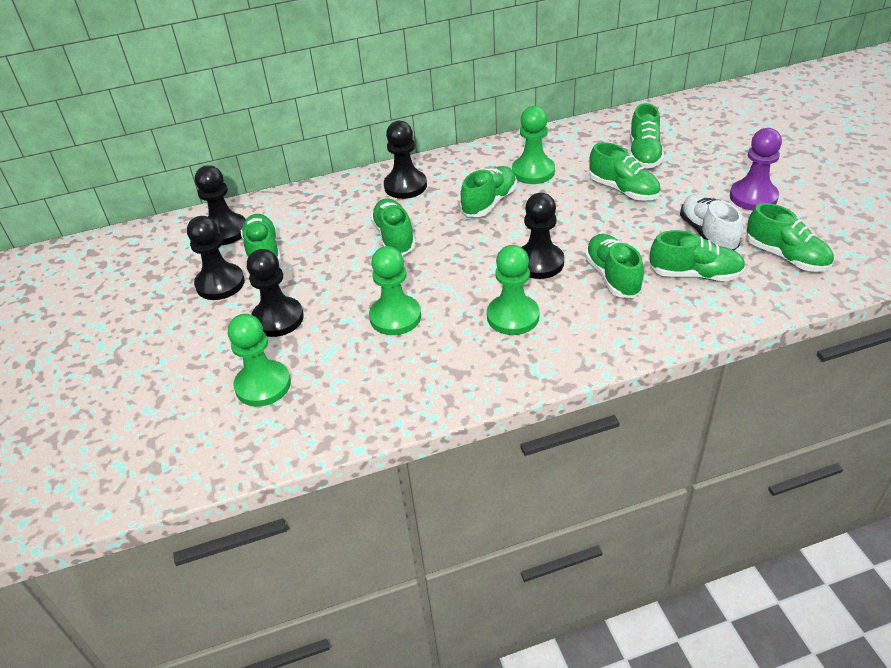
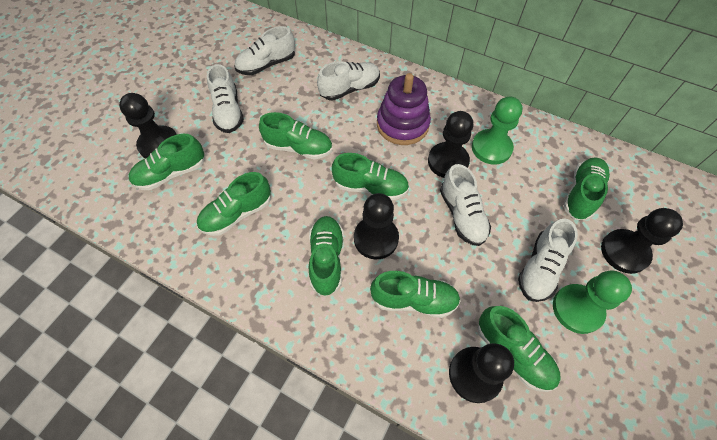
green pawn: [228,314,291,407] [369,246,421,335] [487,245,540,335] [512,106,555,184] = 4 -> [472,96,522,165] [553,270,632,334] = 2
purple pawn: [730,128,782,211] = 1 -> none = 0
purple stacking toy: none = 0 -> [377,73,431,145] = 1
white shoe: [680,194,743,250] = 1 -> [207,64,244,133] [235,26,295,75] [317,61,380,101] [440,164,491,246] [518,218,578,302] = 5

